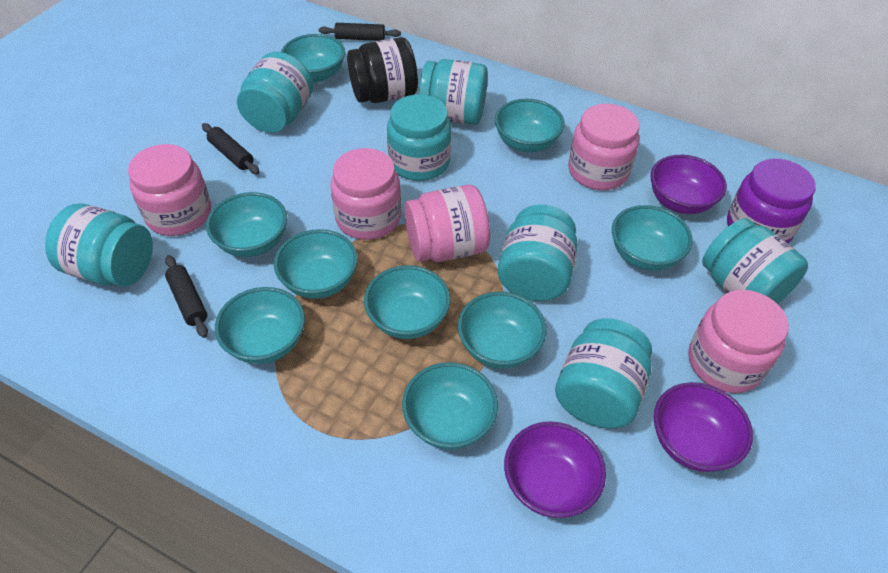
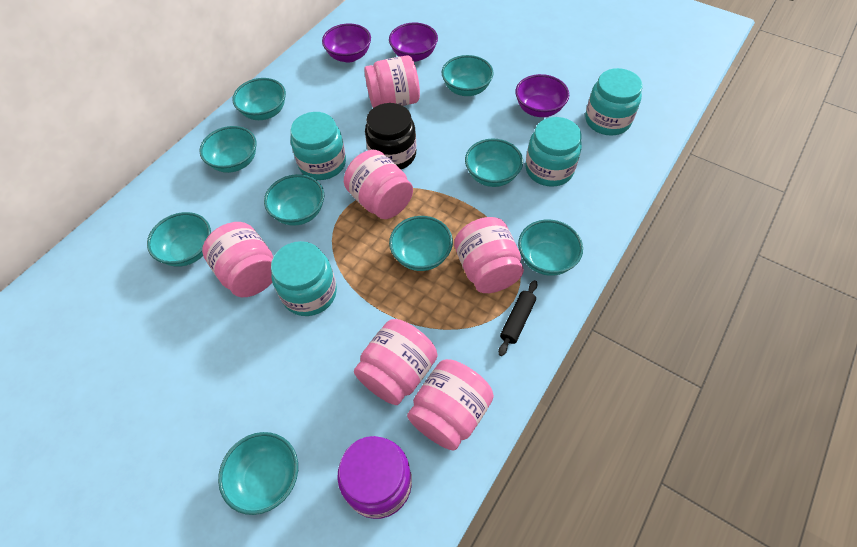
black rolling pin: [165,255,208,338] [202,123,260,174] [319,23,401,41] = 3 -> [498,280,537,356] = 1
pink jar: [128,144,211,236] [330,148,401,240] [404,185,490,262] [568,104,639,190] [688,290,789,393] = 5 -> [202,222,273,297] [344,150,413,219] [354,319,437,405] [364,55,420,108] [407,359,494,451] [454,217,524,293] = 6
turquoise jar: [45,203,153,287] [237,52,313,133] [387,94,451,181] [419,59,488,125] [498,205,578,301] [555,319,652,429] [702,218,808,304] = 7 -> [271,241,337,316] [290,112,346,180] [525,117,582,187] [585,68,643,136] = 4

